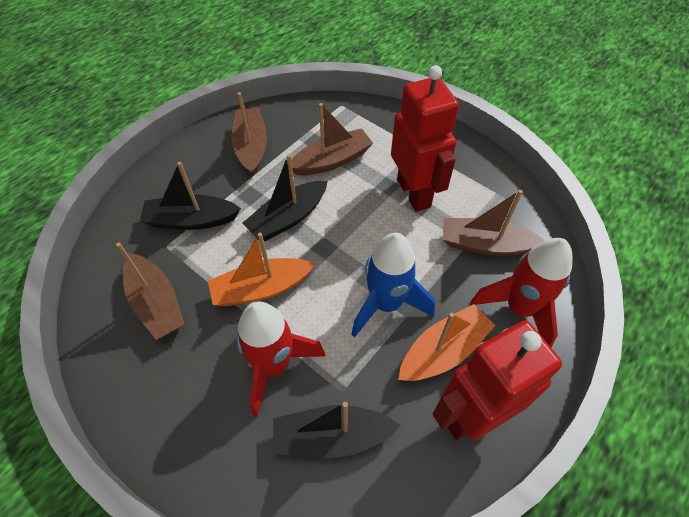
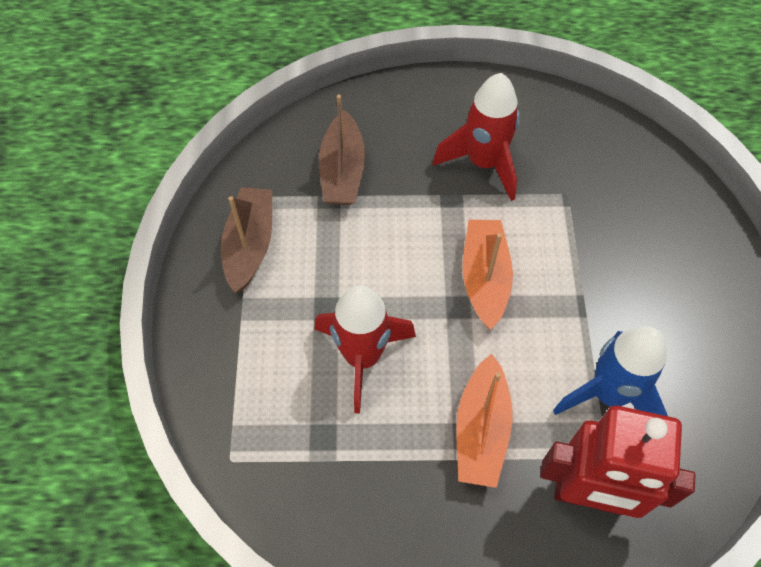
black boat: [140,162,241,230] [243,154,328,241] [273,402,401,458] = 3 -> none = 0
brown boat: [116,243,184,340] [231,92,267,176] [291,103,373,176] [442,190,545,256] = 4 -> [221,187,272,293] [319,95,365,205] = 2
red robot: [391,65,459,212] [433,320,562,440] = 2 -> [540,406,696,518] = 1

